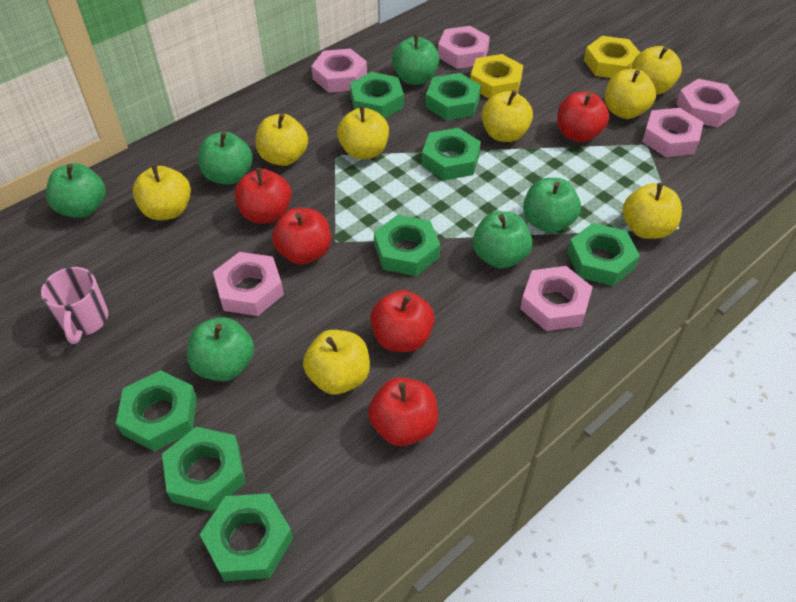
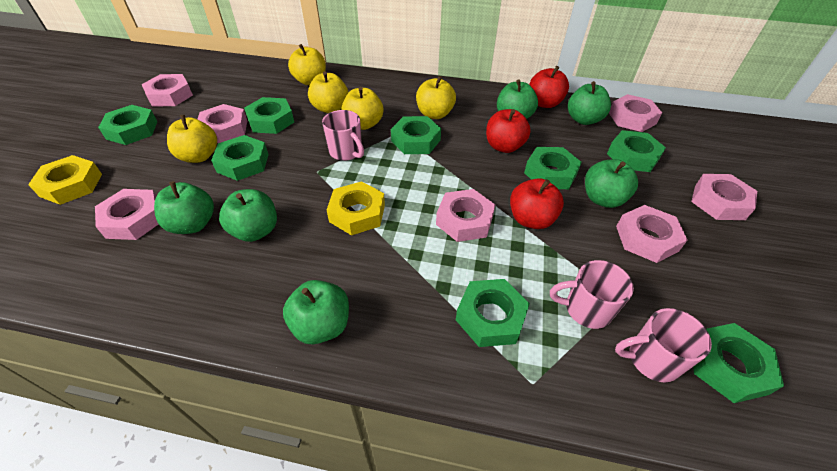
pink mug: [41,267,108,344] = 1 -> [322,110,364,161] [550,260,634,329] [615,308,712,382] = 3
pink nut: [213,252,284,316] [311,49,367,93] [438,26,490,69] [520,266,593,331] [642,108,704,157] [676,79,740,127] = 6 -> [95,189,159,240] [142,74,193,107] [198,104,247,143] [436,189,495,242] [609,94,662,132] [616,205,688,263] [691,174,757,220] = 7
red apple: [235,168,291,224] [272,208,331,265] [368,377,438,446] [370,290,435,352] [557,91,609,142] = 5 -> [486,109,531,153] [510,178,564,229] [529,66,569,108] = 3
yellow apple: [132,164,191,220] [255,113,308,166] [303,330,370,394] [337,106,389,159] [482,90,533,142] [605,69,656,119] [623,183,682,239] [632,46,682,95] = 8 -> [167,115,217,163] [288,44,326,85] [308,71,348,113] [341,87,383,130] [416,76,456,119] = 5

